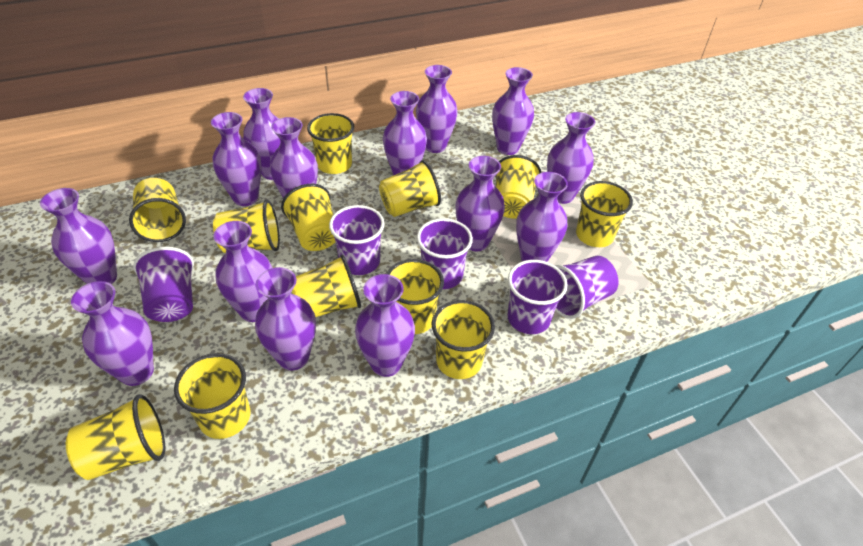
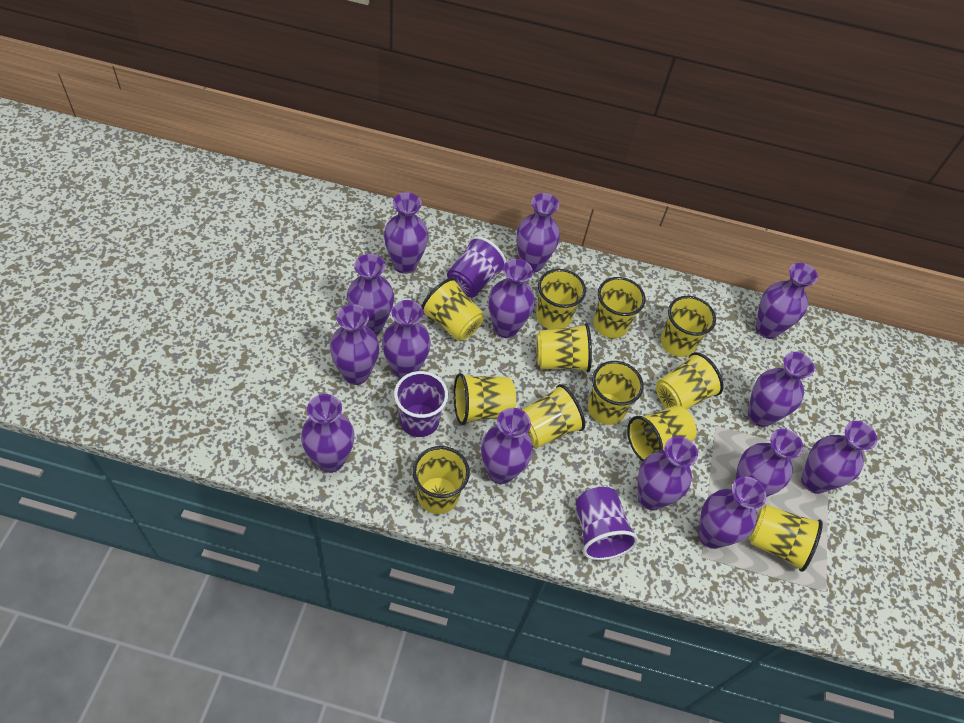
purple cup: [133,247,194,322] [329,205,385,275] [417,218,473,289] [507,260,567,334] [555,256,618,319] = 5 -> [394,371,448,437] [447,236,506,297] [576,487,638,560] = 3

